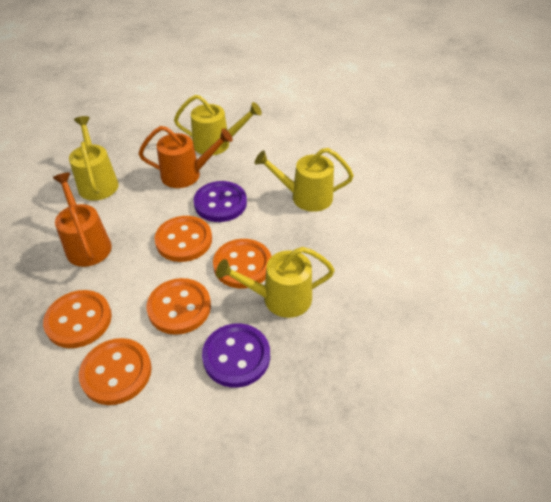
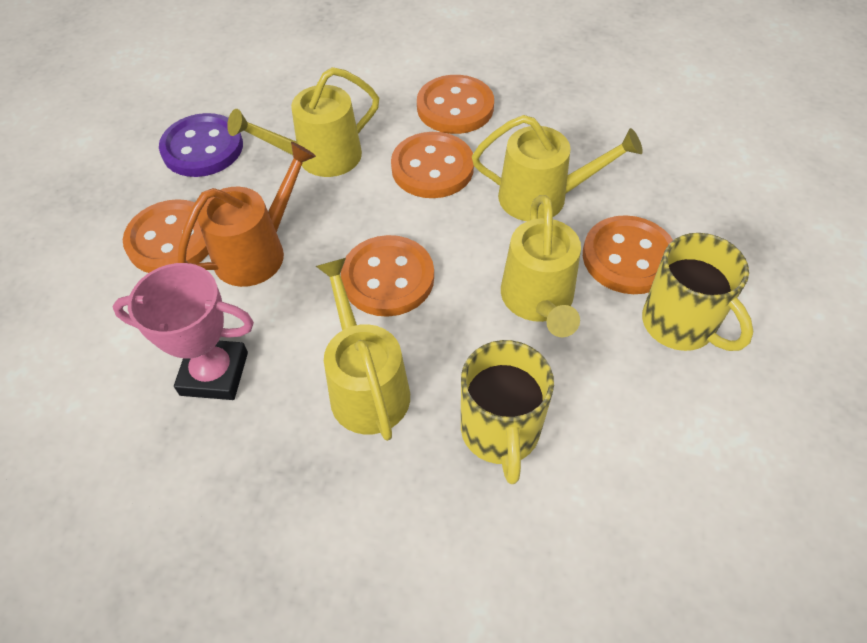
orange watering can: [53,173,112,267] [138,126,233,188] = 2 -> [177,142,316,287] = 1
pink trophy: none = 0 -> [112,263,254,400] = 1
purple button: [194,181,247,222] [202,323,270,388] = 2 -> [159,113,243,177] = 1
yellow mug: none = 0 -> [461,340,554,484] [642,233,753,351] = 2

